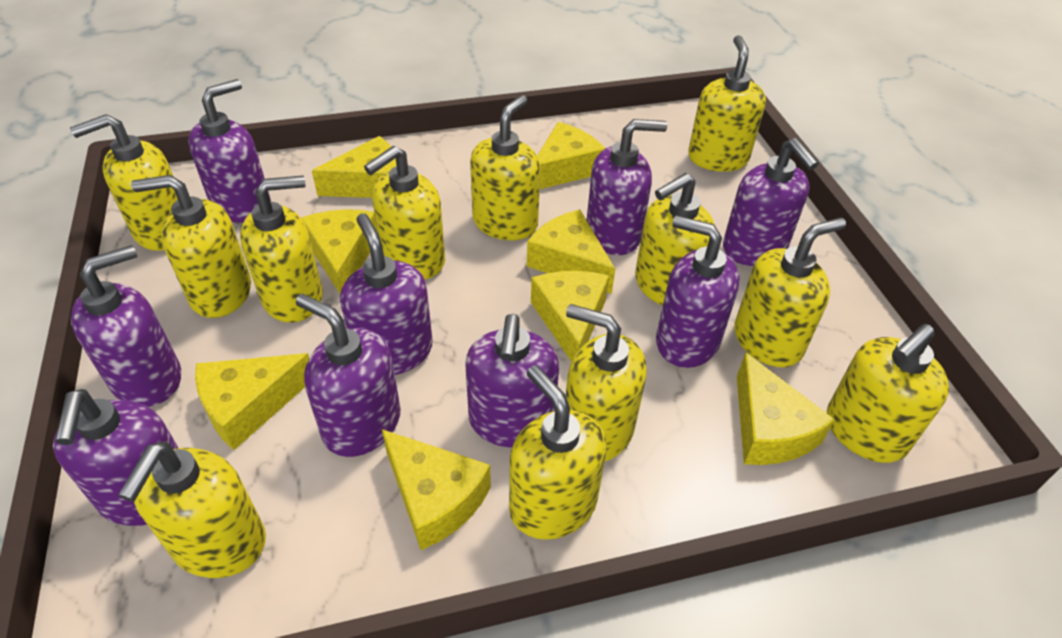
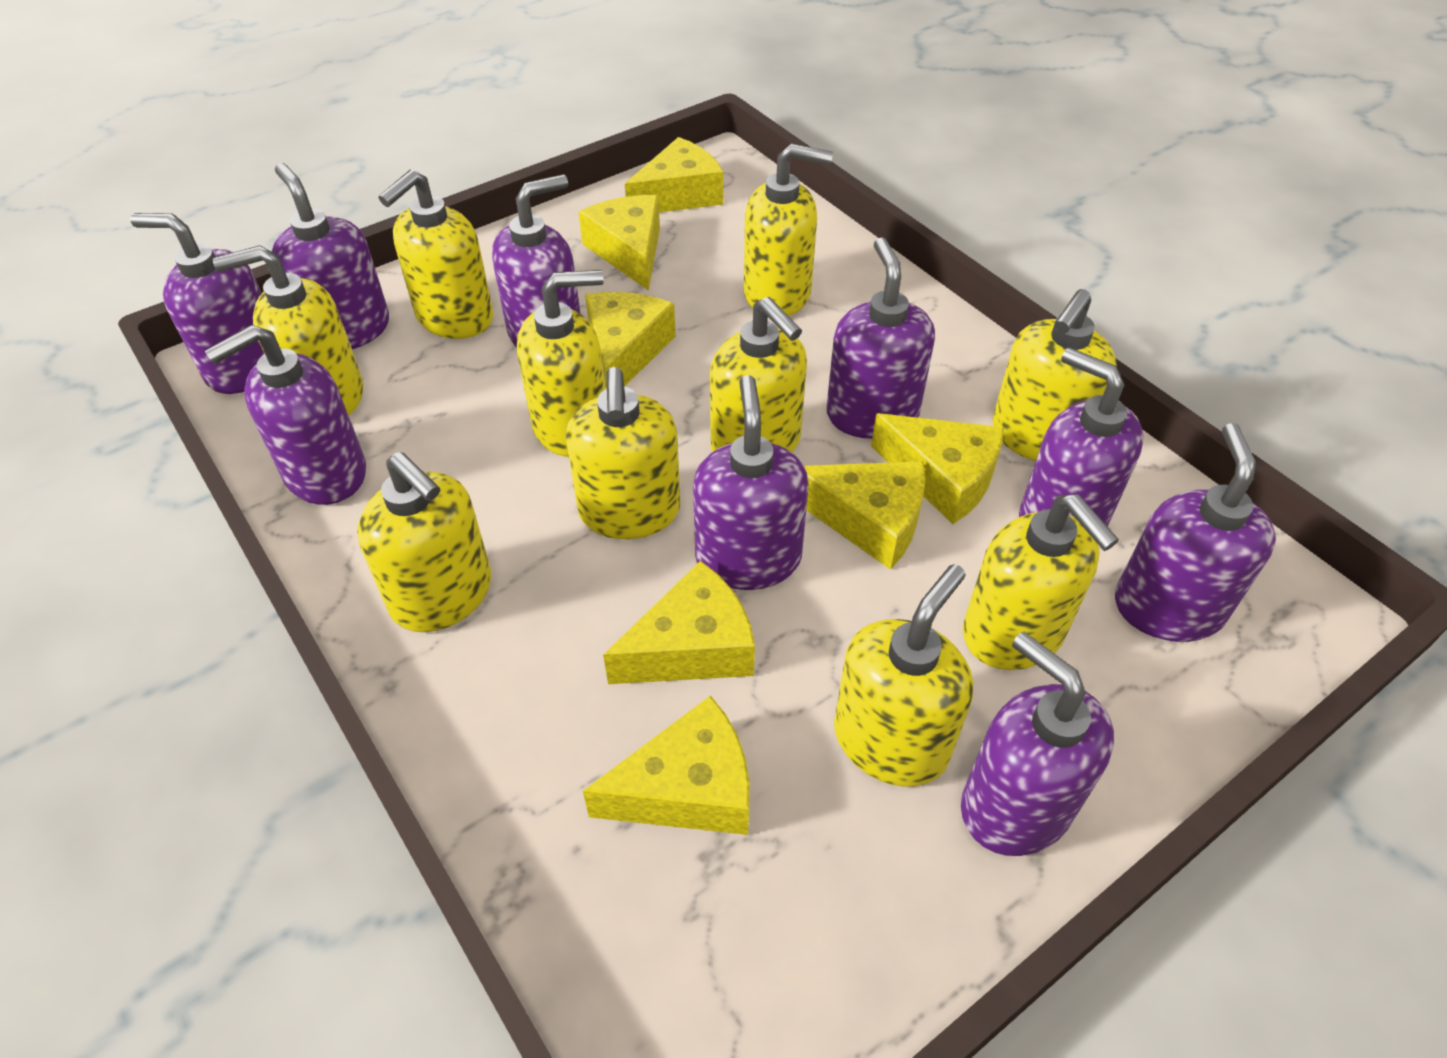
yellow cheese: [195,353,309,450] [302,209,378,294] [312,136,397,198] [382,429,491,550] [527,209,615,294] [531,271,609,362] [537,122,605,189] [737,352,835,465] = 8 -> [579,195,660,291] [583,696,750,835] [585,292,676,389] [603,561,755,684] [625,137,723,213] [804,461,925,570] [871,413,1004,524] = 7
yellow soap dispenser: [70,114,178,251] [118,442,266,578] [131,175,251,318] [240,175,323,323] [364,146,445,280] [470,95,540,240] [509,365,606,540] [566,304,647,461] [635,173,715,306] [688,35,766,172] [734,217,846,367] [827,324,949,463] = 12 -> [213,245,363,416] [357,452,491,632] [378,170,494,339] [517,270,605,457] [566,367,681,539] [710,297,807,453] [744,143,833,316] [834,564,973,787] [963,494,1119,670] [993,289,1117,461] = 10

